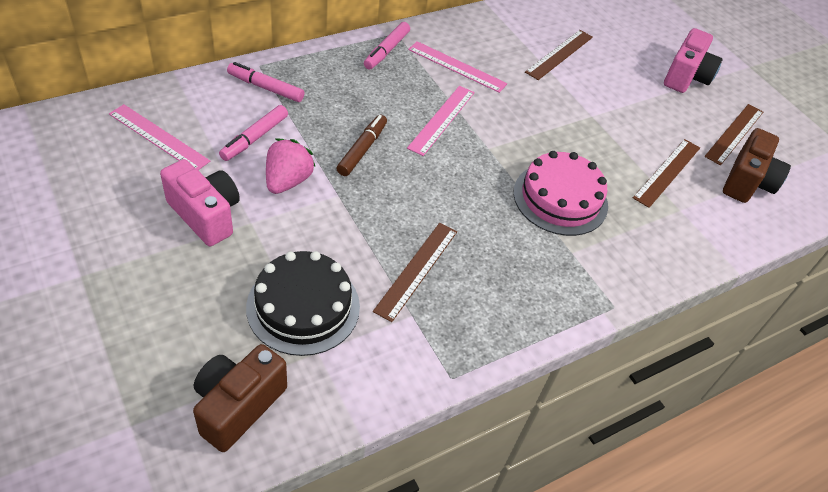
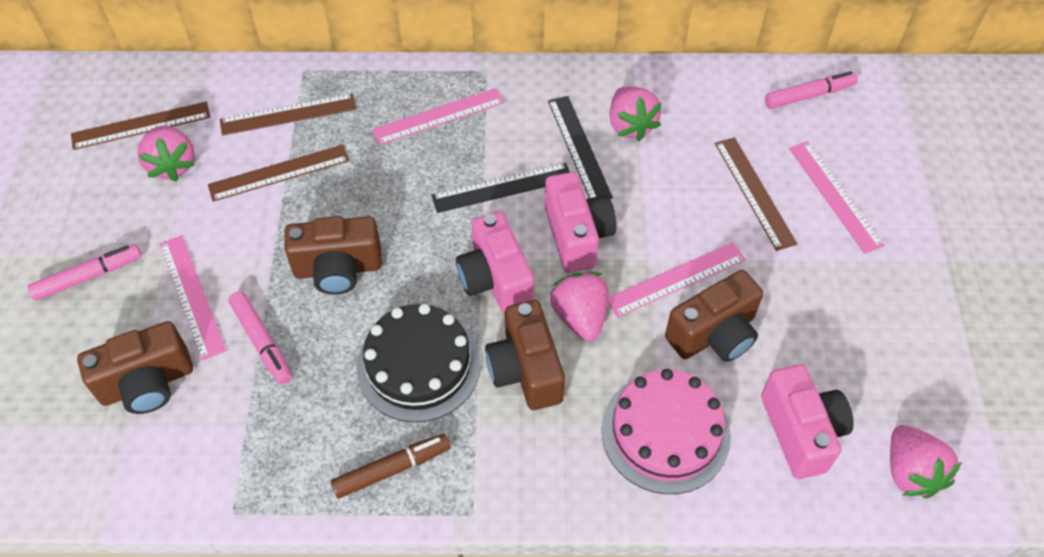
black ruler: none = 0 -> [432,163,570,213] [548,96,613,199] = 2
brown camera: [193,344,287,452] [723,128,791,203] = 2 -> [77,321,193,414] [285,216,382,295] [485,300,565,410] [665,270,763,362] = 4
pink camera: [160,159,240,246] [664,28,722,93] = 2 -> [456,211,534,314] [545,172,616,273] [761,364,854,479] = 3
pink ruler: [109,104,210,170] [407,86,475,156] [408,41,507,93] = 3 -> [159,236,226,361] [372,88,505,145] [608,242,746,317] [789,141,885,254] = 4
pink strawberry: [266,139,316,194] = 1 -> [137,125,195,181] [550,272,608,341] [610,86,661,141] [890,425,962,498] = 4

